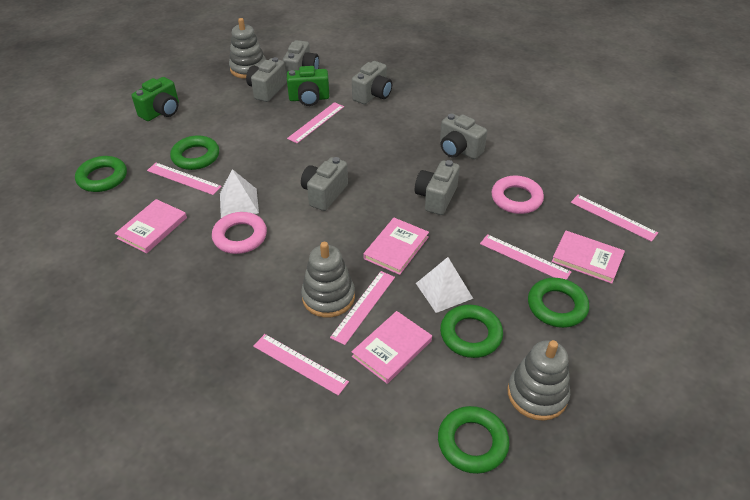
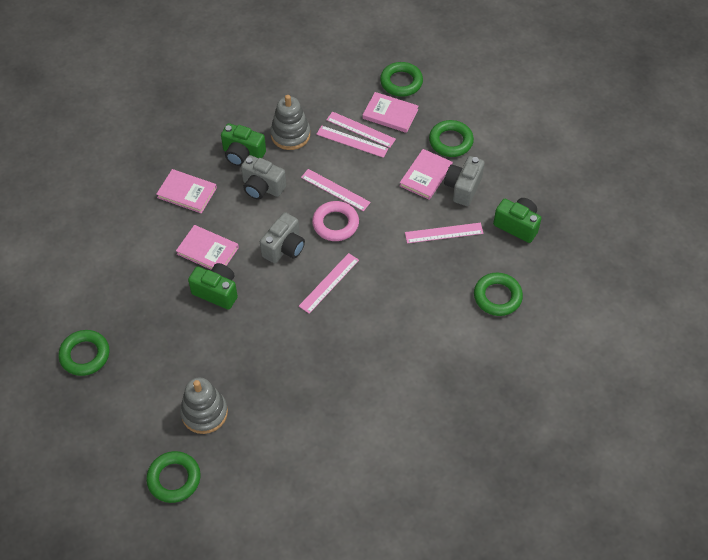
green camera: [132,77,179,121] [287,66,329,106] = 2 -> [188,263,238,310] [221,123,266,166] [493,198,542,243] = 3
grey camera: [246,57,287,102] [283,40,319,79] [301,157,348,211] [352,61,392,104] [415,160,460,215] [440,113,487,159] = 6 -> [241,155,286,200] [260,212,305,263] [444,156,485,206] = 3
grey stacking toy: [229,18,266,79] [301,242,355,318] [508,340,570,421] = 3 -> [180,377,228,434] [270,95,310,150] = 2
pink ring: [212,212,267,254] [491,176,544,214] = 2 -> [312,201,359,241] = 1
pink ruler: [147,163,222,195] [253,334,349,396] [287,102,344,143] [330,271,395,345] [480,234,571,280] [571,195,658,242] = 6 -> [299,253,359,314] [301,169,371,211] [316,125,389,158] [326,111,396,148] [405,223,483,243] = 5
white pyramid: [220,169,259,218] [416,257,473,313] = 2 -> none = 0

